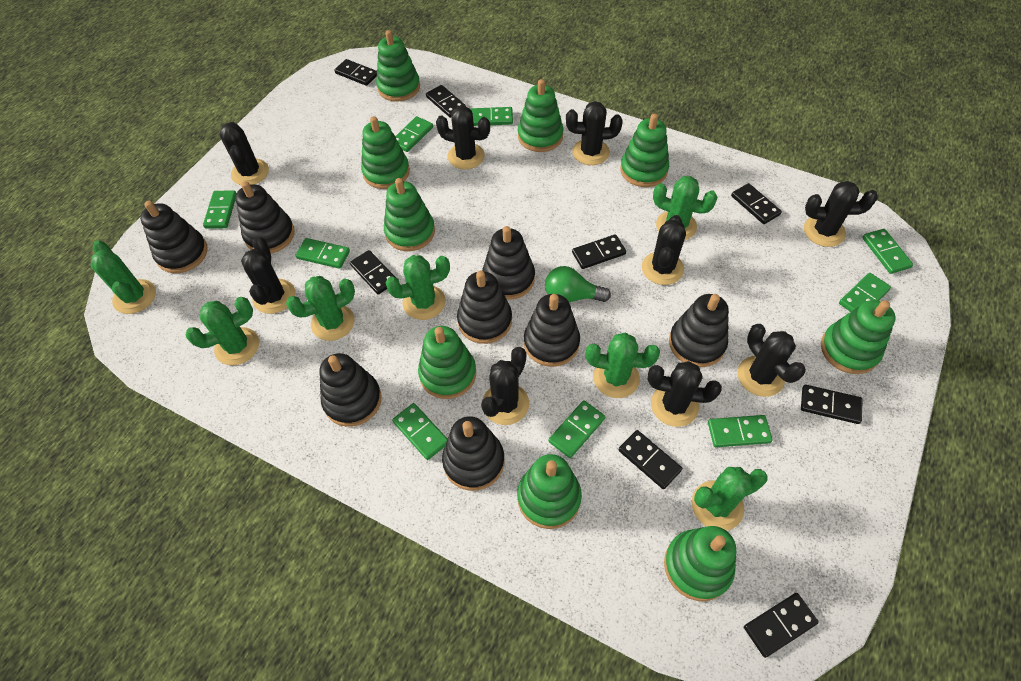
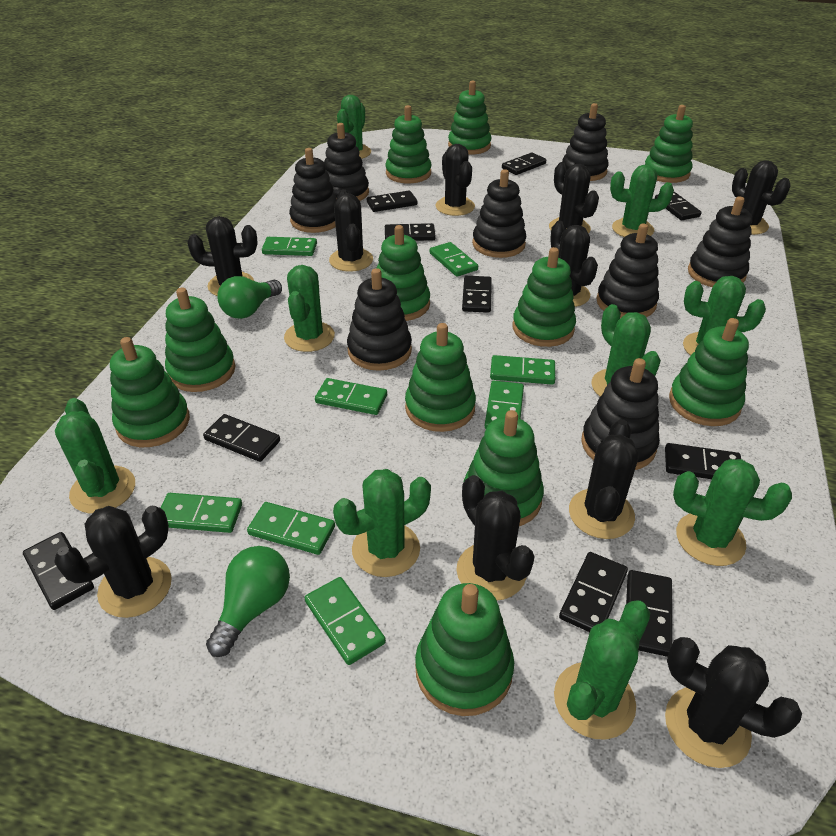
black cactus: [220,122,269,185] [241,236,295,314] [436,106,490,169] [481,347,529,425] [566,101,623,165] [642,215,686,285] [647,361,722,427] [737,324,806,397] [804,181,878,247] = 9 -> [54,506,172,618] [187,216,258,296] [329,189,373,272] [436,144,475,216] [457,475,535,600] [549,162,599,233] [550,221,598,307] [569,419,639,539] [665,637,802,768] [732,160,791,235] = 10
black domino: [334,59,377,86] [350,250,395,295] [426,85,466,118] [572,234,626,269] [618,430,682,489] [731,183,782,224] [744,593,819,658] [801,385,863,424] = 8 -> [23,532,94,610] [203,414,280,462] [367,191,417,212] [385,223,436,241] [462,276,492,313] [502,153,546,175] [559,552,628,632] [626,570,672,657] [655,192,701,220] [665,443,741,479] = 10
green cactus: [91,241,156,314] [186,297,259,365] [286,276,355,341] [386,255,450,320] [586,333,660,398] [653,176,718,240] [692,467,768,531] = 7 -> [55,398,135,514] [284,265,335,352] [333,469,431,577] [337,95,371,159] [554,601,650,740] [591,304,661,396] [610,164,674,237] [673,459,792,566] [683,276,766,356] = 9
green domino: [203,190,237,229] [296,238,350,269] [392,403,447,460] [395,116,433,152] [470,107,513,126] [548,400,605,458] [708,415,773,447] [839,273,891,312] [862,229,913,274] = 9 -> [161,493,242,533] [247,502,335,555] [262,237,317,256] [305,577,386,665] [315,378,387,415] [430,242,478,277] [485,381,524,429] [490,355,555,385] = 8
green light bulb: [545,266,611,302] = 1 -> [206,546,290,657] [218,276,282,319] = 2
green stacking toy: [361,116,410,189] [376,30,420,101] [384,178,435,251] [418,326,476,399] [517,454,582,529] [518,79,564,152] [620,113,669,187] [664,526,736,601] [821,300,896,374] = 9 -> [110,337,190,447] [165,287,235,392] [377,225,430,321] [386,105,432,183] [405,323,476,432] [415,583,514,716] [448,81,491,155] [464,410,544,526] [512,247,576,347] [645,105,693,183] [669,318,749,426] = 11

